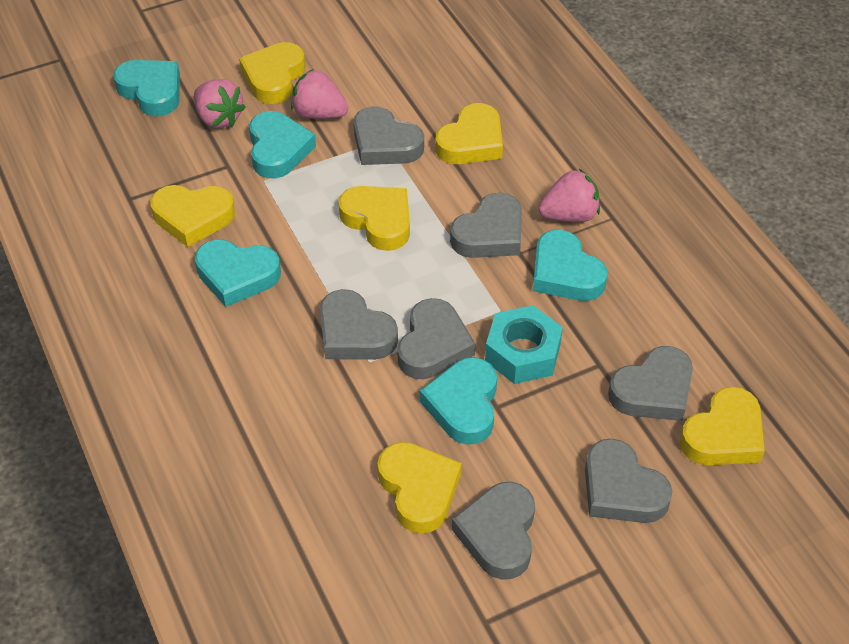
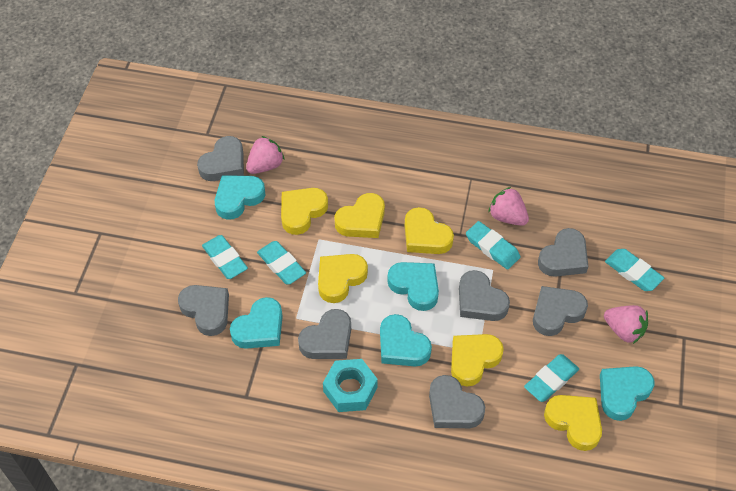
turquoise eraser: none = 0 -> [202,235,248,279] [257,241,306,284] [466,221,521,270] [524,354,579,402] [605,249,664,291] = 5

